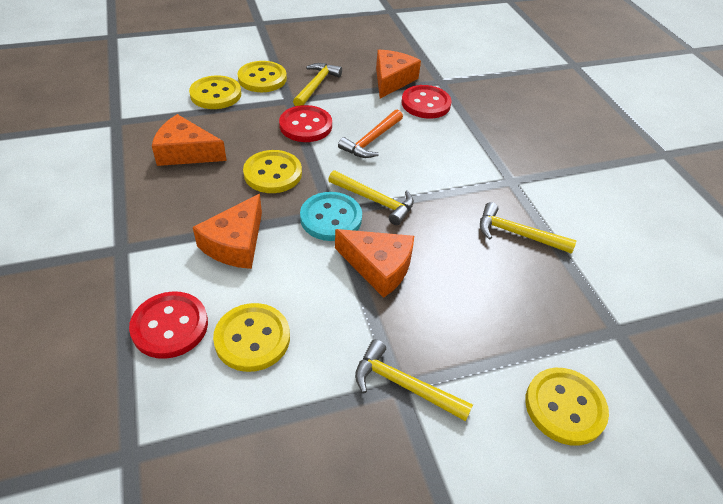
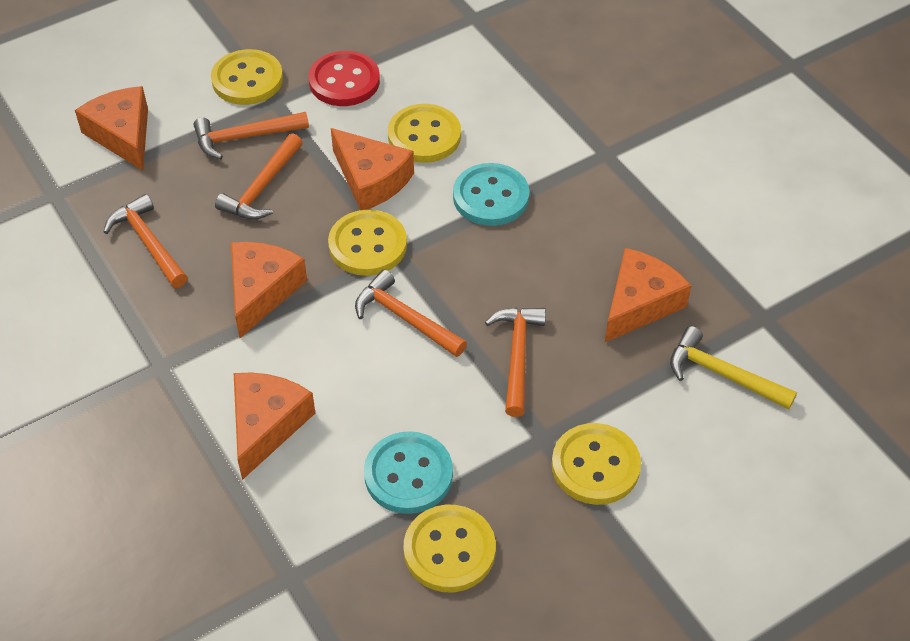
orange cheese: [152,114,227,166] [193,194,262,269] [335,229,414,298] [376,50,421,99] = 4 -> [75,86,148,171] [231,242,307,338] [234,372,315,480] [331,128,414,210] [605,248,691,342] = 5
orange hammer: [338,109,403,158] = 1 -> [104,194,188,288] [193,112,309,159] [215,133,303,220] [355,270,467,357] [485,308,546,417] = 5
red button: [129,291,208,359] [279,105,332,142] [401,85,452,119] = 3 -> [308,51,380,106] = 1
turquoise button: [300,192,362,241] = 1 -> [364,431,453,514] [453,163,529,226] = 2
yellow hammer: [293,63,342,106] [328,170,414,225] [355,339,473,421] [480,202,576,254] = 4 -> [670,326,797,410] = 1

